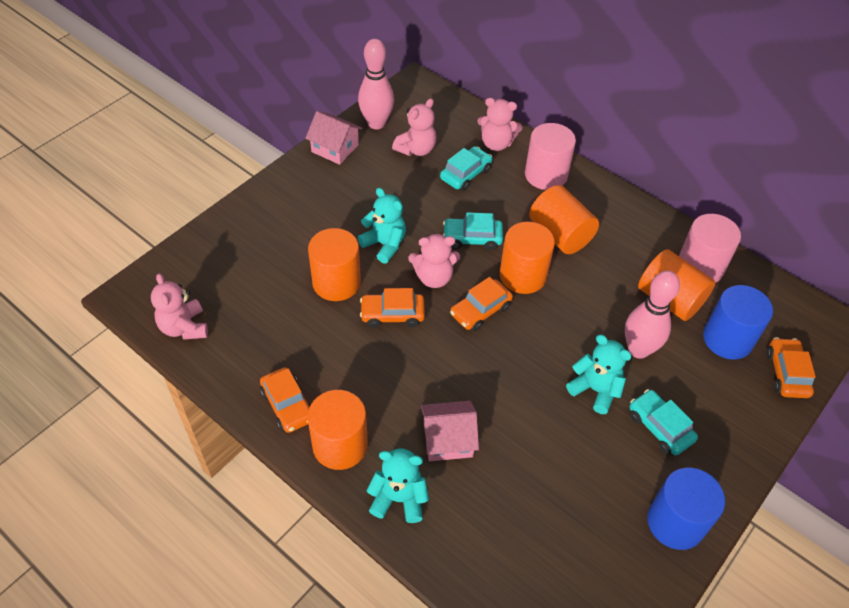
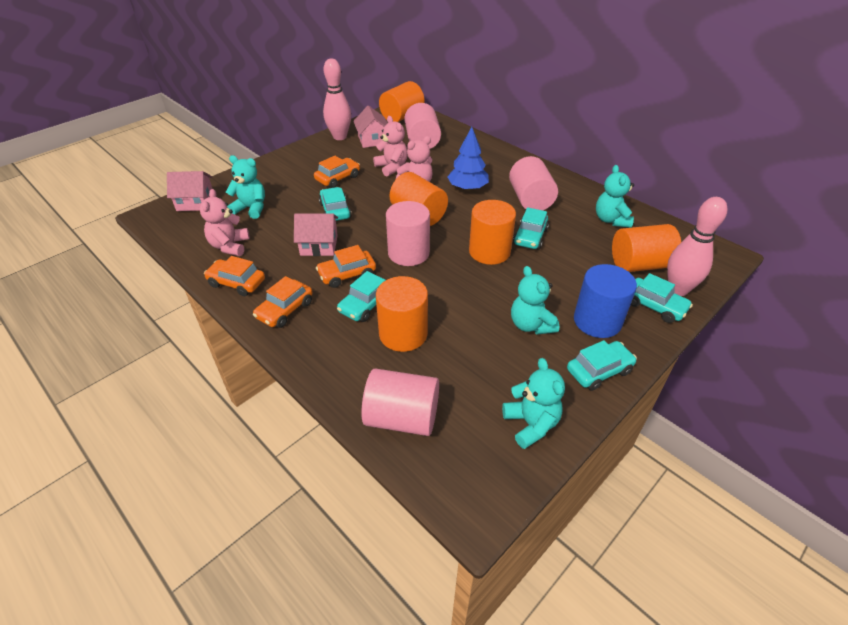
blue cylinder: [647,468,725,550] [703,285,773,360] = 2 -> [574,264,637,338] = 1
blue tree: none = 0 -> [447,127,489,191] = 1
pink cylinder: [525,123,576,190] [679,214,741,283] = 2 -> [361,368,439,436] [386,201,430,266] [404,103,441,149] [509,156,558,210] = 4
pink house: [305,111,362,165] [421,401,479,461] = 2 -> [167,171,212,211] [294,214,338,256] [353,105,387,148] = 3
pink teddy bear: [151,273,208,340] [392,98,437,156] [409,233,460,288] [477,98,522,151] = 4 -> [200,189,250,256] [373,116,408,176] [396,136,433,182] = 3
turquoise car: [440,146,492,191] [443,212,503,250] [629,389,698,455] = 3 -> [319,187,352,221] [337,271,386,322] [513,207,549,250] [567,340,637,391] [631,273,693,323] = 5
turquoise teddy bear: [358,188,406,264] [367,449,429,523] [566,334,632,414] = 3 -> [226,155,265,219] [502,358,565,449] [511,266,560,335] [596,165,634,228] = 4

